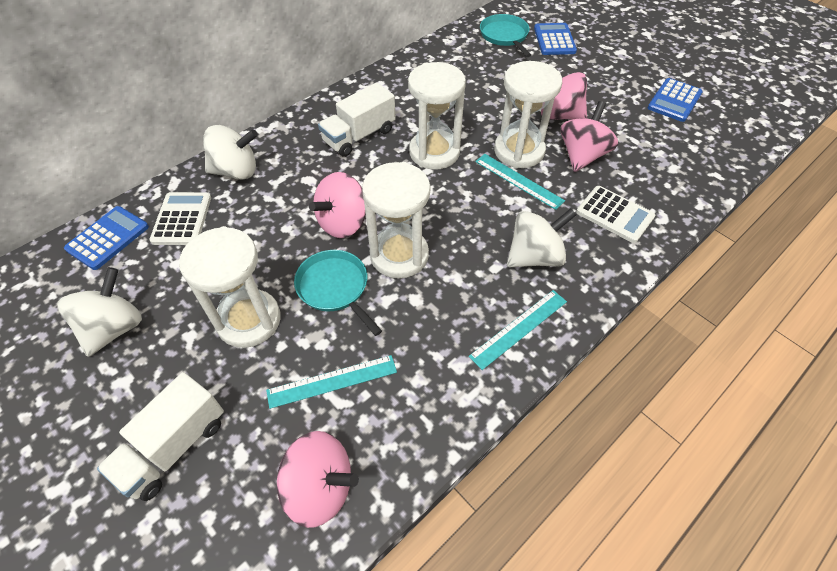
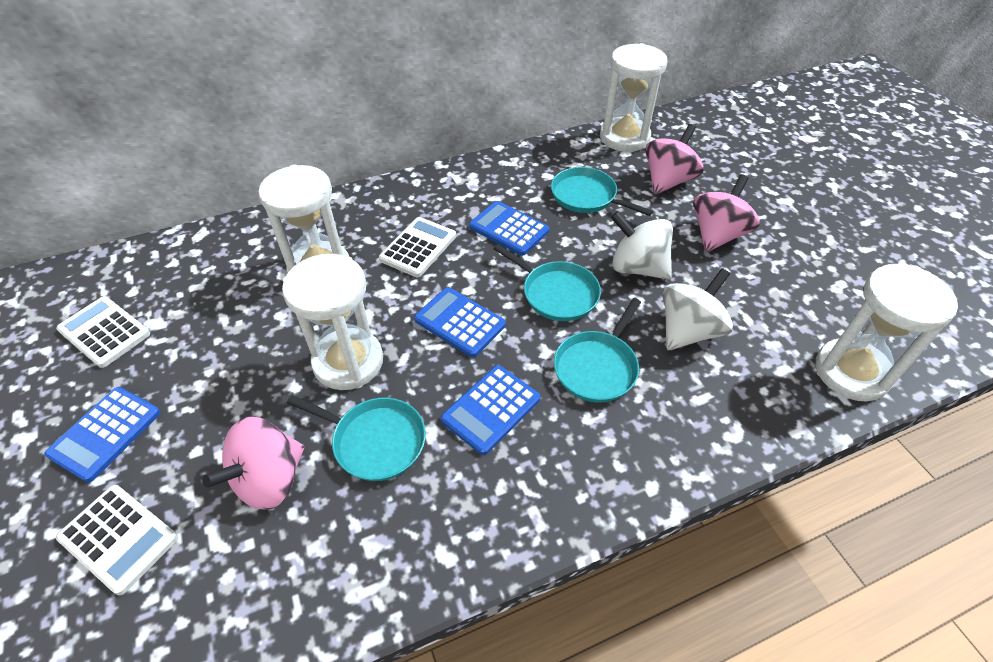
blue calculator: [64,206,149,270] [534,23,577,55] [648,78,703,122] = 3 -> [44,387,161,482] [414,287,506,357] [441,365,540,455] [469,201,549,256] = 4
pink spinning top: [277,431,359,528] [309,172,366,238] [541,72,587,120] [560,101,618,172] = 4 -> [202,417,305,510] [645,124,704,195] [693,174,760,252] = 3
turquoise pan: [294,250,382,336] [480,14,531,57] = 2 -> [287,395,426,481] [493,244,601,321] [551,167,653,216] [554,298,641,403] = 4
turquoise ruler: [266,355,397,409] [469,290,567,370] [475,154,565,210] = 3 -> none = 0
white calculator: [150,192,211,245] [576,186,655,243] = 2 -> [56,296,150,368] [56,485,178,595] [379,217,456,277] = 3
white spinning top: [57,267,142,357] [203,125,258,180] [507,208,576,267] = 3 -> [611,211,673,280] [663,268,733,350] = 2
white truck: [97,372,224,501] [318,82,396,157] = 2 -> none = 0

